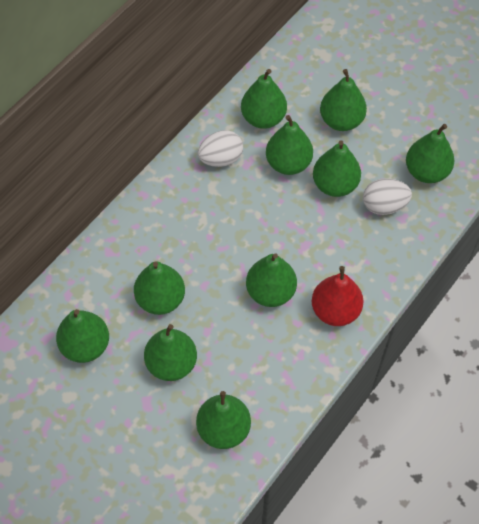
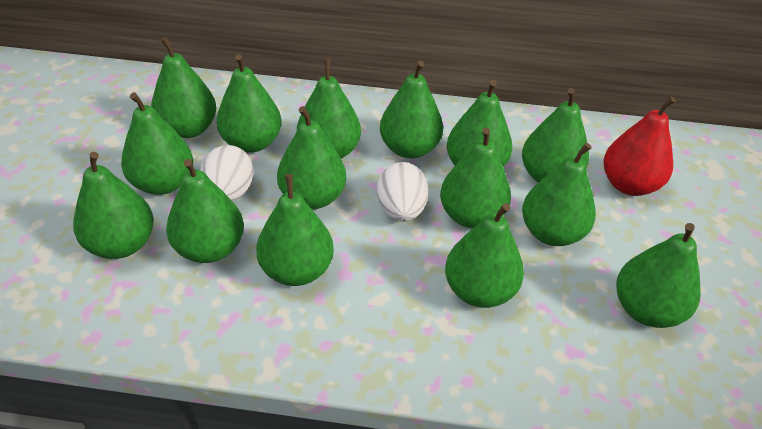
green pear: [56,309,109,363] [134,261,185,315] [144,324,197,381] [196,391,251,449] [241,69,287,129] [246,253,297,307] [266,115,313,175] [313,140,361,197] [320,69,367,131] [406,124,454,183] = 10 -> [73,152,154,259] [121,92,193,195] [151,37,216,138] [166,159,244,263] [216,54,281,153] [256,174,334,286] [277,106,346,209] [297,59,361,159] [380,61,443,158] [440,128,511,229] [445,203,524,308] [447,80,512,167] [522,88,589,183] [522,143,596,246] [616,223,701,328] = 15

